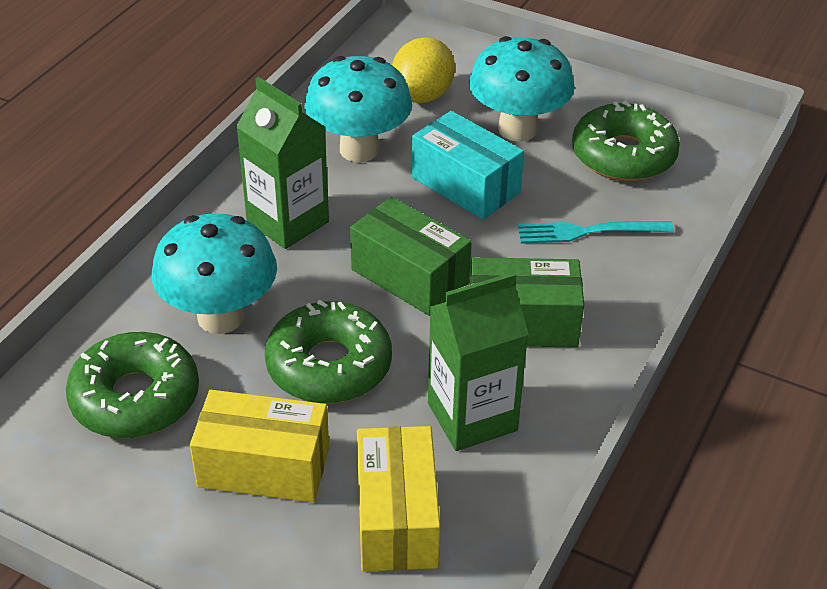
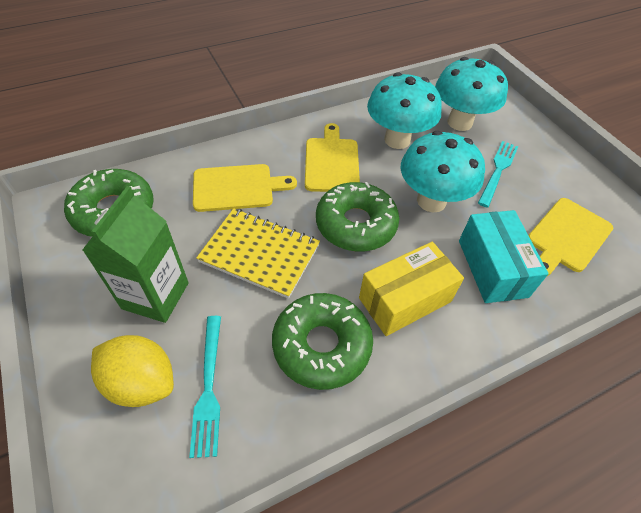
green box: [350,196,472,316] [470,257,584,348] = 2 -> none = 0
green carton: [236,77,329,249] [428,272,529,451] = 2 -> [82,186,189,323] = 1
turquoise fork: [518,221,674,244] = 1 -> [189,316,221,458] [478,141,518,208] = 2
yellow box: [190,390,329,503] [357,426,440,571] = 2 -> [359,242,464,336] = 1
yellow cutting board: none = 0 -> [193,164,297,212] [305,123,360,192] [528,198,613,276] = 3
yellow notebook: none = 0 -> [196,208,320,299] = 1

